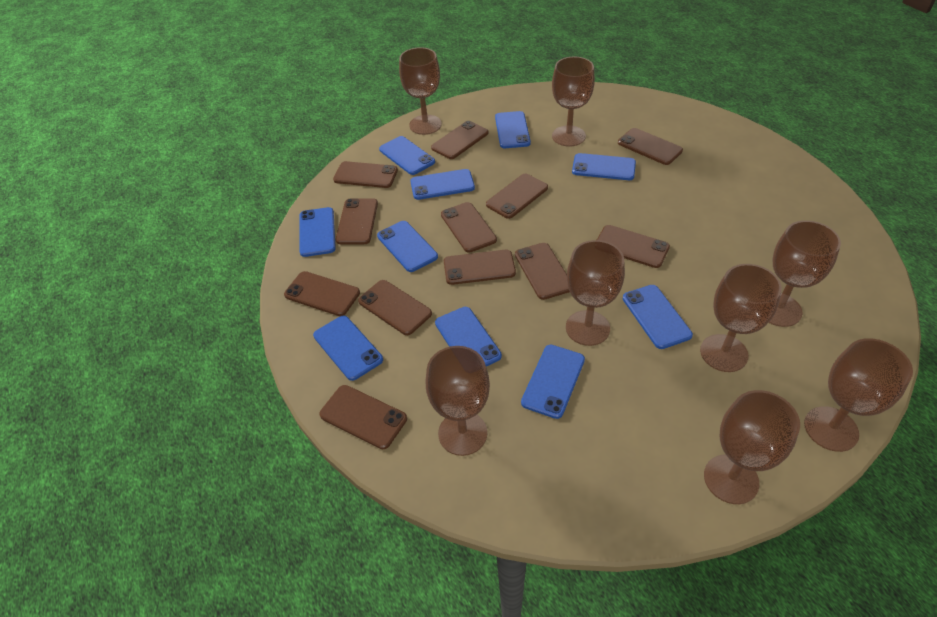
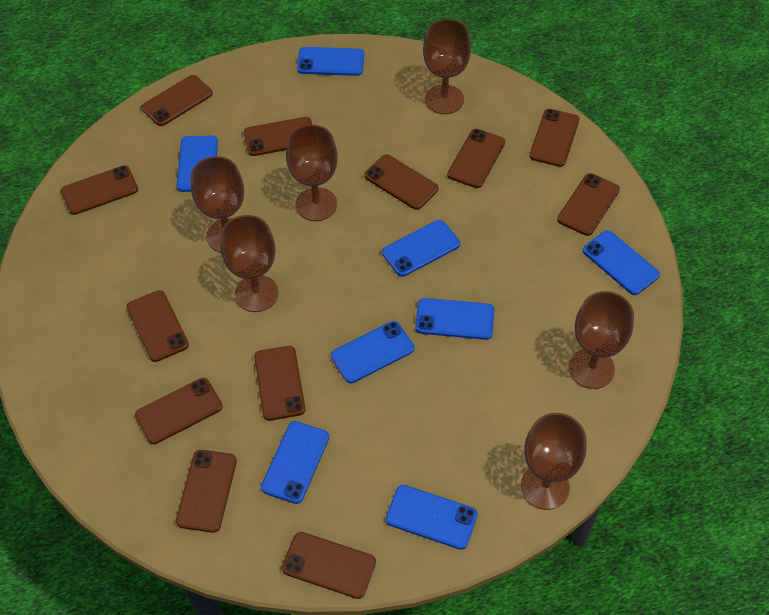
blue phone: [300,207,336,257] [313,316,383,381] [377,221,438,272] [379,136,435,175] [410,169,475,200] [435,307,502,366] [495,111,531,148] [521,345,585,419] [572,153,636,180] [623,285,693,349] = 10 -> [177,136,218,192] [261,421,329,504] [297,47,364,76] [331,321,414,383] [382,220,460,277] [386,485,478,550] [415,298,494,340] [583,230,660,295] = 8
brown goblet: [399,47,442,135] [426,346,490,456] [552,57,595,147] [566,240,625,346] [700,264,782,372] [704,390,800,504] [769,220,841,327] [804,338,913,452] = 8 -> [191,156,244,253] [220,215,279,312] [286,124,338,221] [423,19,471,114] [521,413,587,510] [569,291,634,389] = 6

